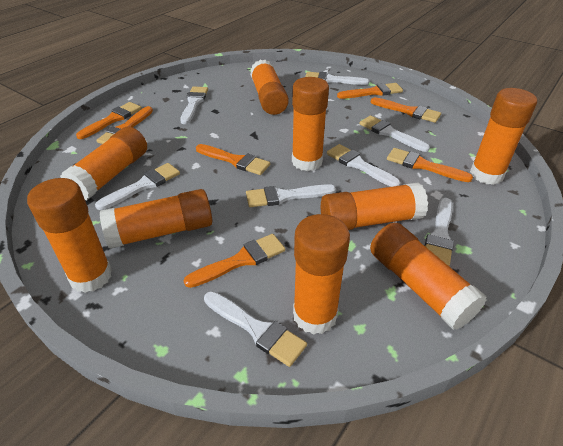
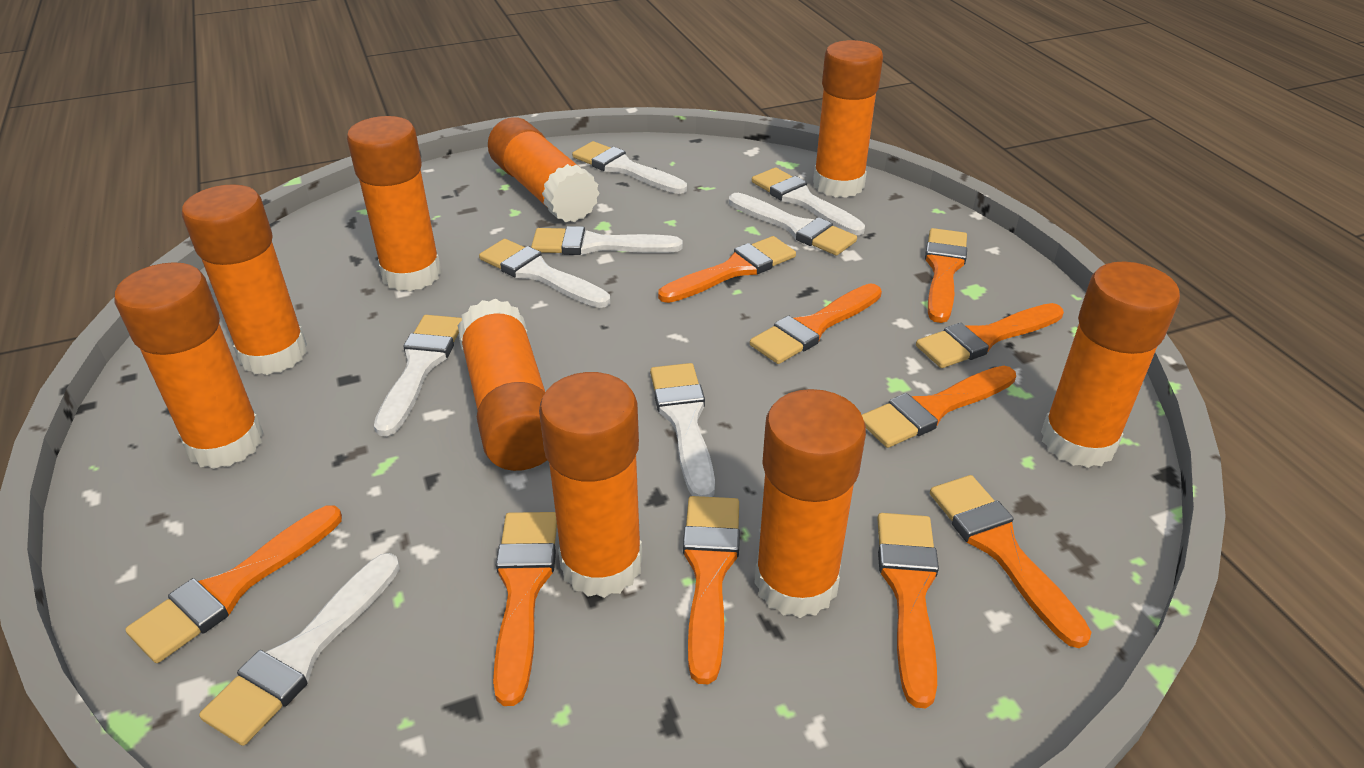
orange brush: [76,102,142,139] [97,106,153,144] [183,234,285,288] [196,144,270,175] [337,83,403,99] [371,97,441,123] [387,148,473,182] = 7 -> [125,506,342,663] [493,512,557,706] [658,236,796,303] [683,496,740,684] [750,283,882,364] [862,366,1016,448] [877,513,939,708] [916,303,1064,368] [925,228,967,323] [930,475,1092,648] = 10

